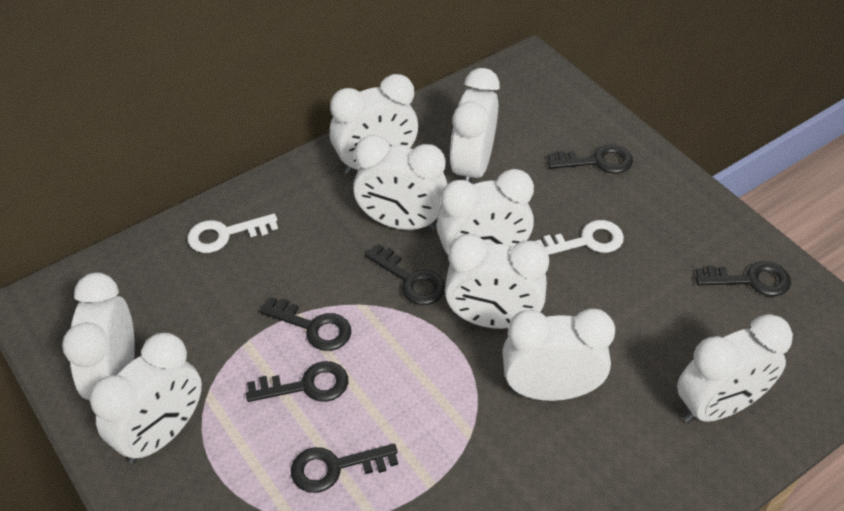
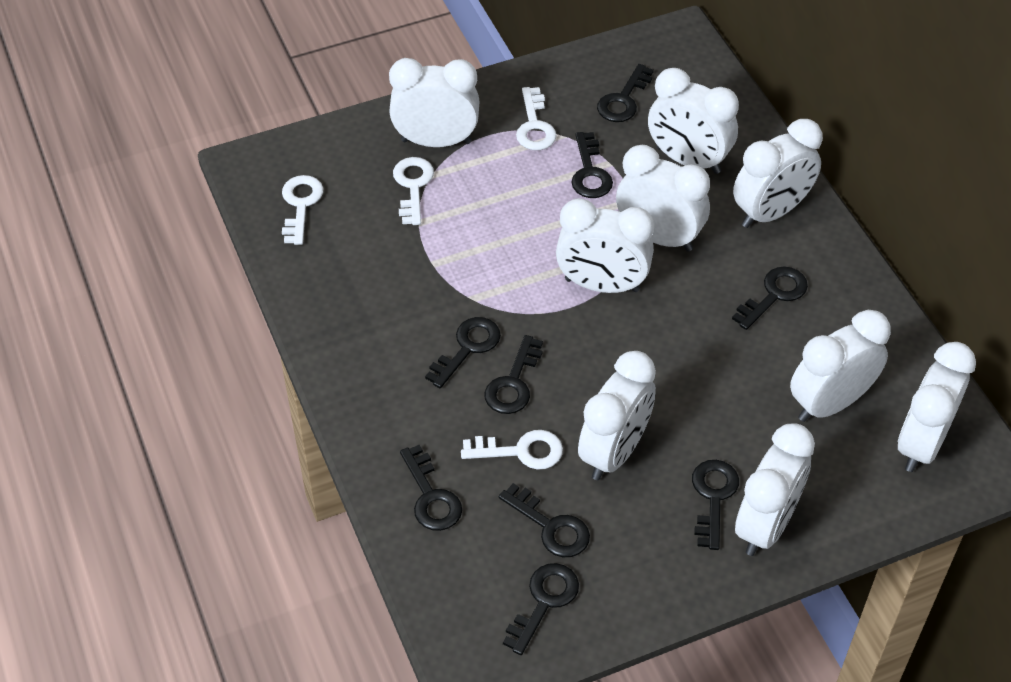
black key: [246,361,348,402] [260,297,351,351] [291,444,398,493] [365,244,445,305] [548,144,633,174] [696,261,791,296] = 6 -> [400,445,462,531] [425,317,501,388] [484,335,543,414] [499,483,590,557] [503,563,579,655] [572,132,613,198] [597,64,654,122] [692,460,739,550] [732,266,808,330] = 9
white key: [187,214,278,253] [535,220,624,255] = 2 -> [282,175,323,245] [393,157,434,225] [461,430,563,470] [516,87,557,150] = 4

